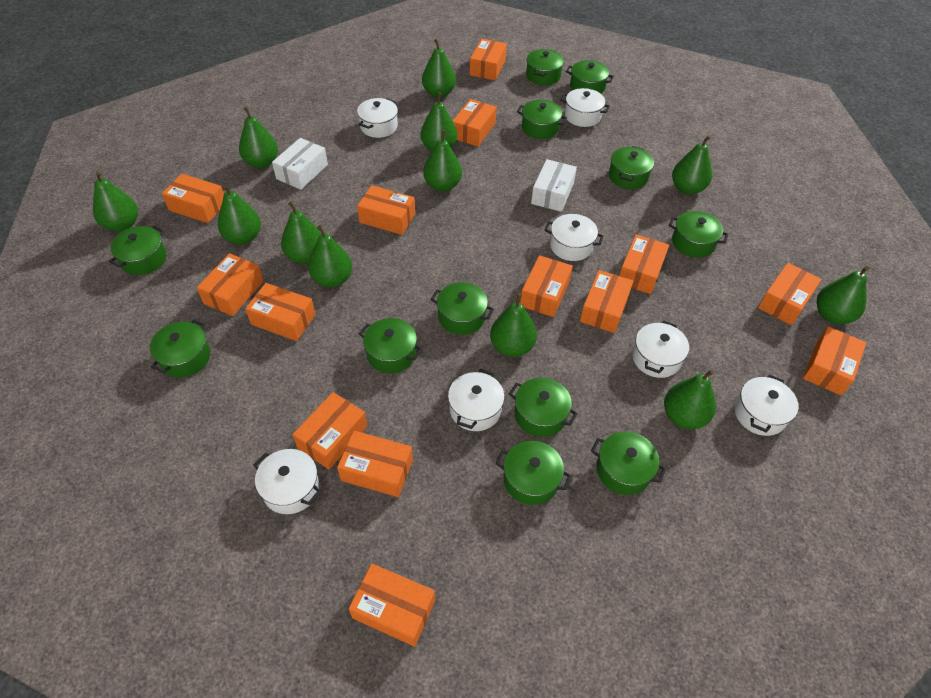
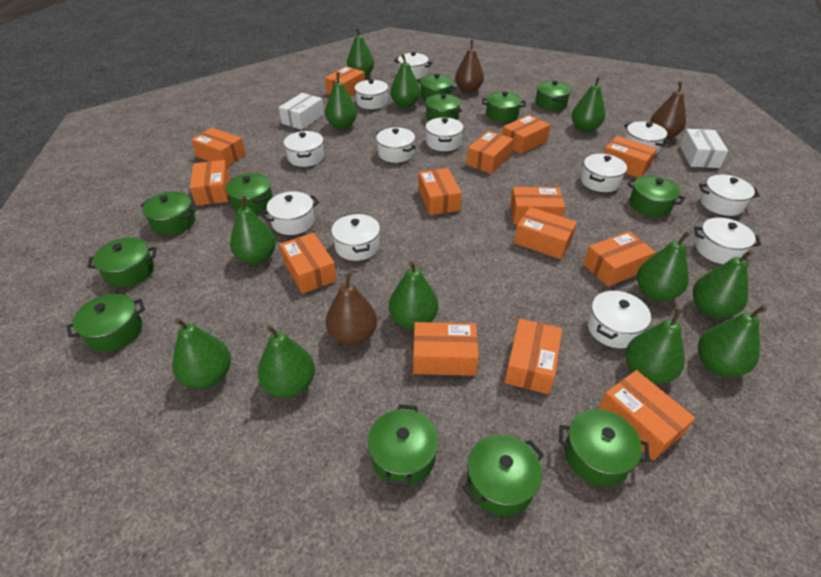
brown pear: none = 0 -> [326,272,377,346] [455,40,484,93] [650,81,686,139] = 3
white pot: [254,449,321,514] [357,98,398,138] [448,369,505,431] [544,214,604,261] [560,88,610,127] [632,320,689,378] [735,374,799,436] = 7 -> [261,191,319,235] [284,131,324,167] [331,213,380,261] [355,79,388,109] [376,127,416,163] [394,52,433,79] [426,117,464,151] [581,154,627,192] [587,291,651,348] [624,121,669,154] [694,218,761,264] [699,175,760,216] = 12

